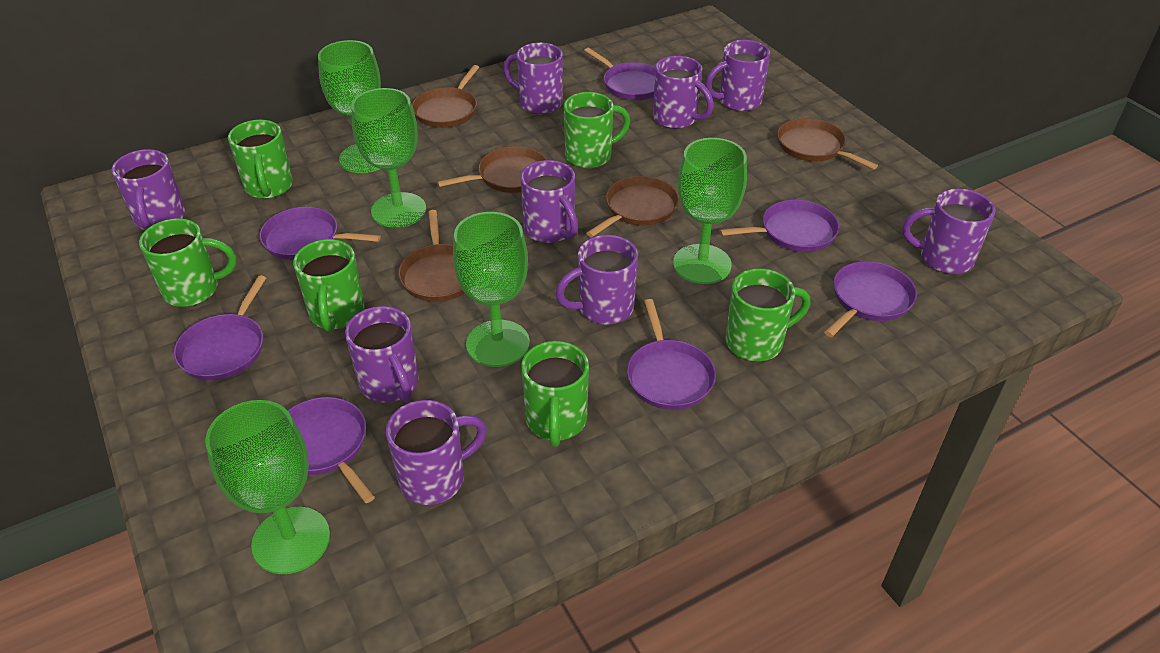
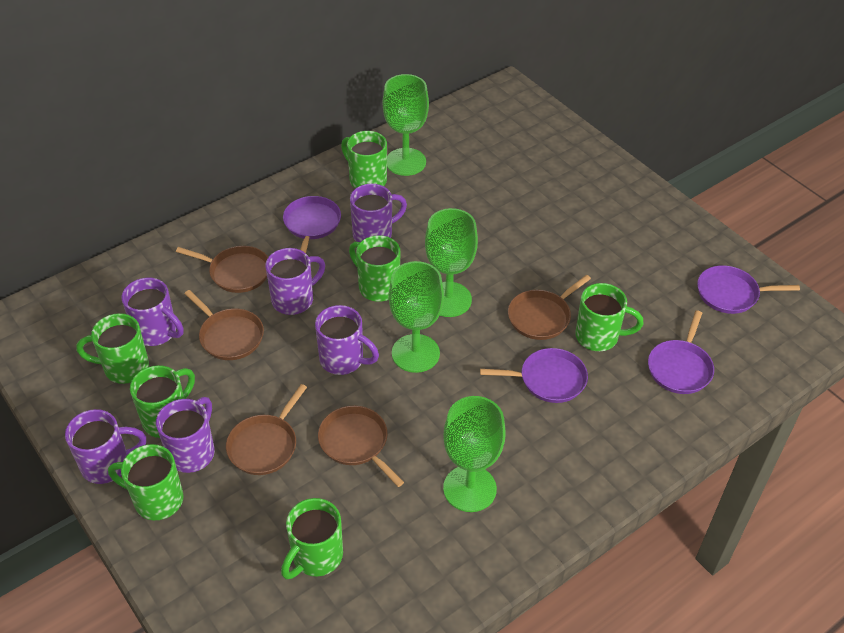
green goblet: [205,400,330,574] [318,40,381,173] [351,88,426,228] [453,212,530,367] [673,138,747,284] = 5 -> [383,74,429,176] [389,261,444,373] [425,208,478,317] [443,396,505,512] = 4
green mug: [139,218,237,307] [228,120,293,199] [293,239,365,332] [521,341,589,447] [564,92,630,169] [725,268,811,361] = 6 -> [76,313,149,384] [108,444,184,520] [130,365,195,438] [281,498,343,579] [341,131,387,188] [349,235,400,302] [575,283,643,351] = 7
purple mug: [112,149,185,230] [345,306,419,403] [386,400,487,505] [503,43,563,114] [520,160,578,243] [555,235,638,325] [653,56,714,129] [705,40,770,111] [902,189,995,274] = 9 -> [65,409,146,484] [121,278,184,346] [156,397,215,473] [265,248,325,315] [315,305,379,375] [350,184,407,242] = 6
purple pan: [174,276,266,381] [259,207,381,260] [288,397,375,503] [584,48,655,100] [627,299,716,410] [719,200,839,252] [824,261,917,337] = 7 -> [283,196,341,253] [480,348,588,403] [648,310,714,394] [697,265,800,314] = 4

